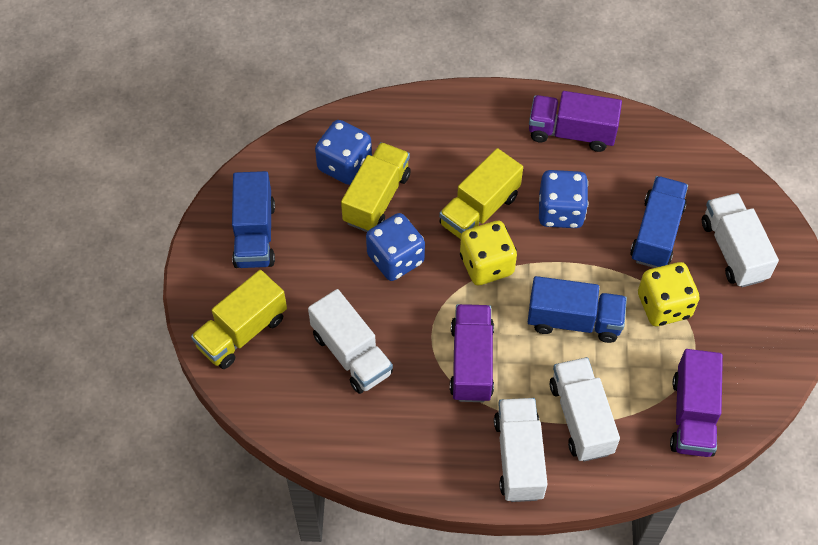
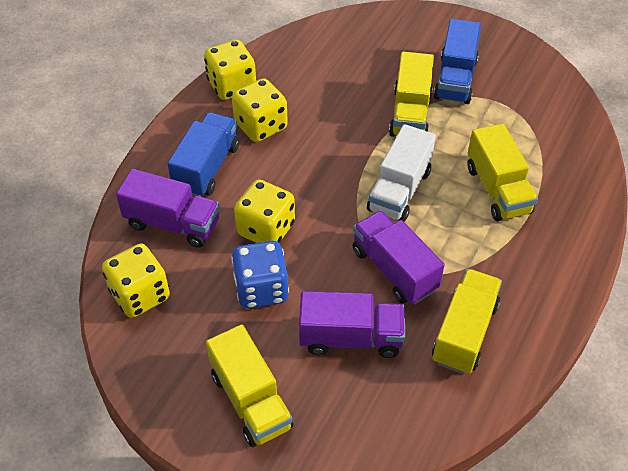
blue dice: [315,120,372,185] [366,213,425,281] [539,170,588,228] = 3 -> [231,241,289,309] = 1
blue truck: [232,171,275,268] [528,276,627,343] [630,176,688,268] = 3 -> [168,112,240,196] [433,19,481,104] = 2
white truck: [308,289,393,394] [494,398,547,502] [550,357,620,461] [702,193,779,287] = 4 -> [367,124,436,222] = 1
yellow dice: [460,221,517,285] [638,262,700,326] = 2 -> [102,243,170,318] [204,40,256,100] [232,78,288,142] [234,179,295,243] = 4
yellow truck: [191,270,287,369] [341,142,411,232] [439,148,523,239] = 3 -> [206,324,294,447] [389,52,434,137] [432,269,502,374] [467,123,538,221] = 4

